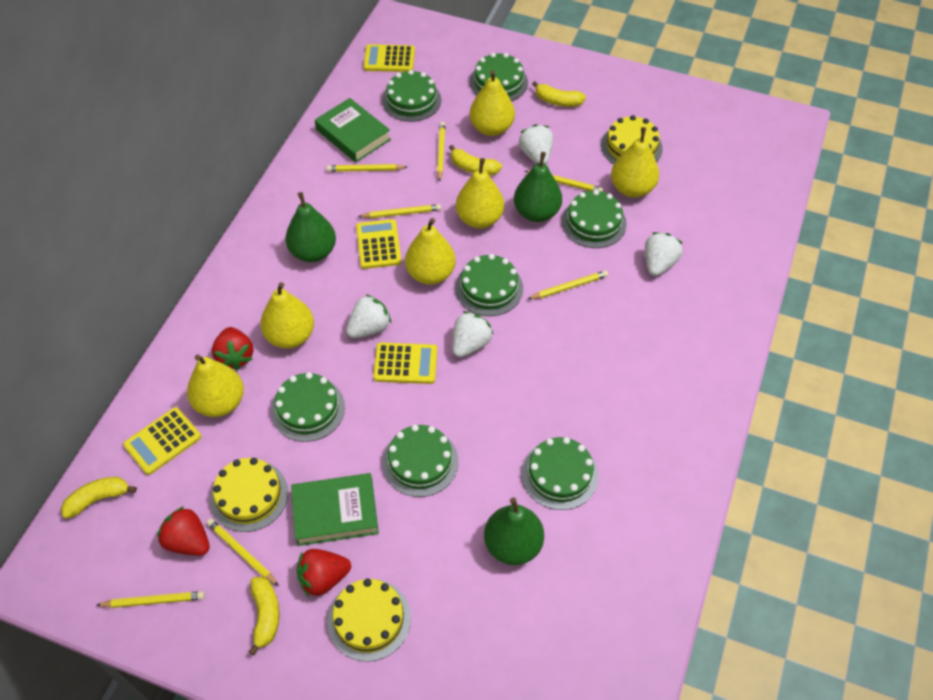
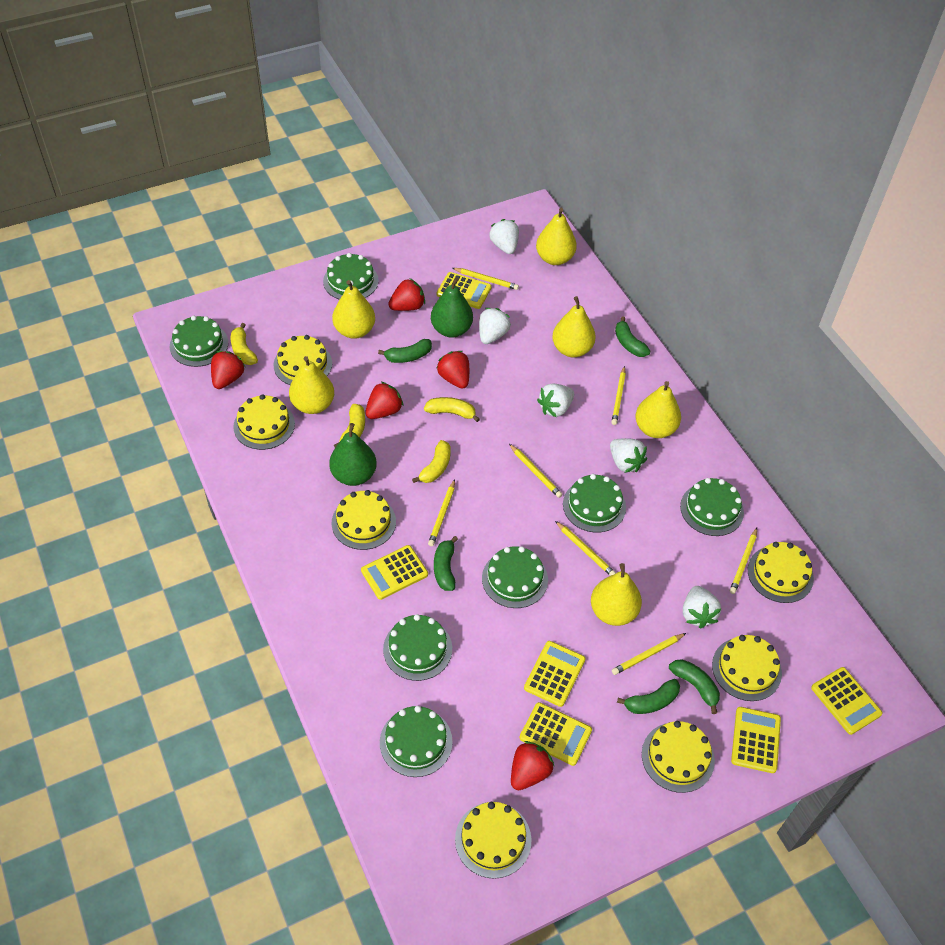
green banana: none = 0 -> [378,339,432,363] [434,536,458,591] [615,317,650,357] [617,679,680,714] [669,659,720,714] = 5
green book: [291,473,379,546] [315,98,391,162] = 2 -> none = 0
green pear: [285,192,336,262] [484,498,544,565] [514,152,562,222] = 3 -> [329,423,377,486] [431,277,473,338] = 2
red strawberry: [157,506,210,556] [212,327,253,370] [297,549,351,597] = 3 -> [211,351,245,389] [365,381,404,419] [388,278,425,311] [437,351,469,389] [511,741,554,790] = 5
white strawberry: [346,294,391,338] [452,311,494,357] [519,124,553,164] [645,232,682,276] = 4 -> [479,308,511,344] [489,219,519,254] [537,384,574,417] [610,438,647,473] [683,586,721,629] = 5
yellow cake: [210,458,288,532] [328,579,411,661] [601,115,663,164] = 3 -> [233,394,295,450] [273,335,332,385] [332,490,396,550] [455,802,532,879] [642,721,715,793] [712,635,782,701] [748,542,814,603] = 7
yellow calculator: [123,407,201,475] [356,219,401,269] [363,44,415,72] [373,343,437,384] = 4 -> [361,545,428,600] [437,272,492,309] [519,702,592,766] [524,641,585,707] [731,707,781,773] [811,667,883,735] = 6

